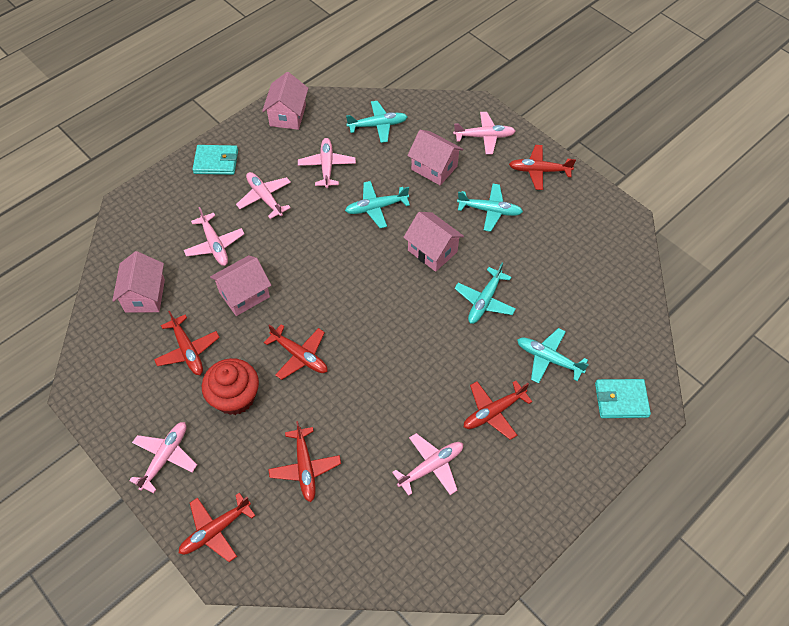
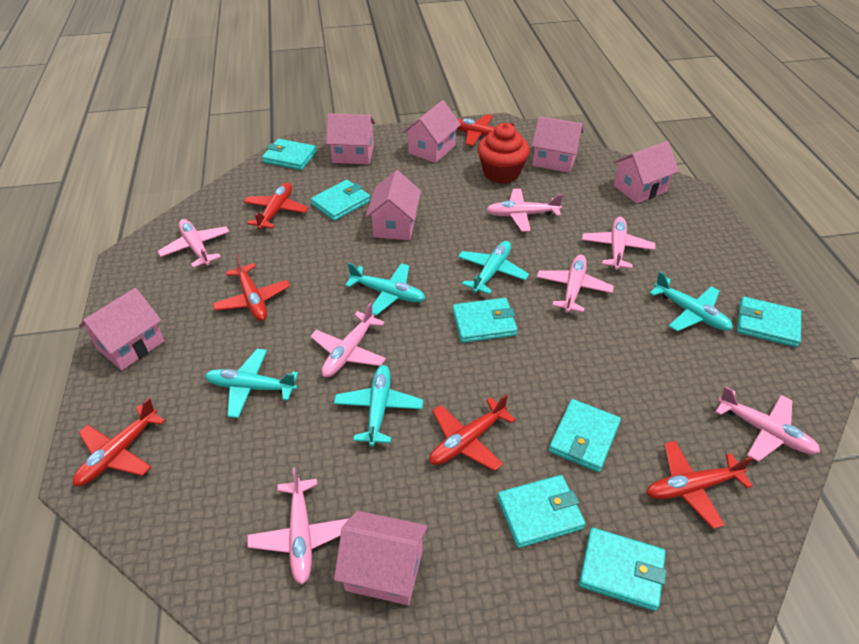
pink house: [112,251,165,312] [210,255,271,316] [262,72,308,130] [403,212,464,272] [407,130,463,185] = 5 -> [79,288,164,370] [326,113,375,164] [334,511,428,605] [366,170,421,240] [403,100,461,163] [531,116,584,173] [613,141,679,204] = 7
pink plane: [129,422,197,493] [184,207,245,266] [236,172,291,219] [298,138,356,188] [392,433,463,496] [453,112,516,155] = 6 -> [158,219,230,267] [247,467,350,584] [310,302,386,377] [486,189,563,232] [537,255,614,313] [582,217,655,270] [715,386,820,462] = 7
turquoise wallet: [192,145,238,175] [595,379,651,418] = 2 -> [262,139,317,170] [311,180,371,221] [453,298,518,343] [497,475,585,548] [549,399,621,472] [579,528,667,611] [737,297,801,347] = 7

